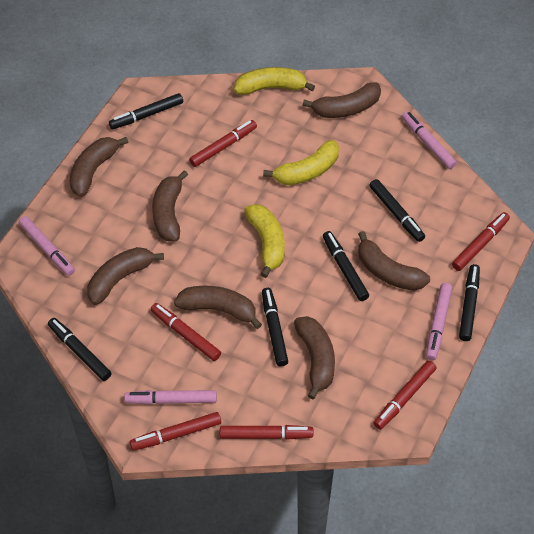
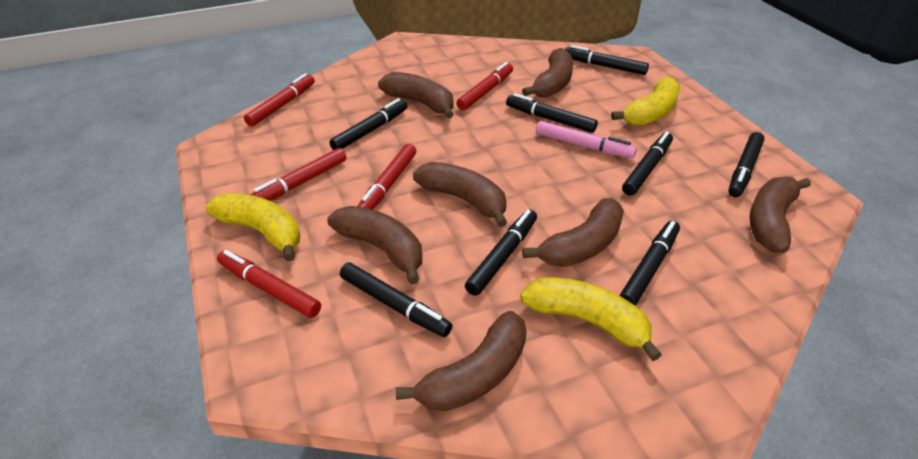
black marker: [48,318,112,381] [109,93,183,129] [262,288,288,367] [323,231,369,301] [370,179,425,242] [459,264,480,341] = 6 -> [329,98,408,150] [340,262,452,337] [465,209,537,296] [506,93,598,133] [565,45,649,75] [619,221,680,306] [622,131,673,196] [728,132,765,197] = 8
pink marker: [19,216,75,276] [124,390,217,405] [402,111,457,169] [426,283,452,360] = 4 -> [536,121,637,158] = 1
red marker: [130,412,221,451] [151,303,221,361] [189,120,257,167] [220,425,313,440] [373,361,436,430] [452,212,510,271] = 6 -> [217,250,321,318] [244,73,315,126] [250,148,347,201] [357,144,416,210] [457,62,513,110] = 5

